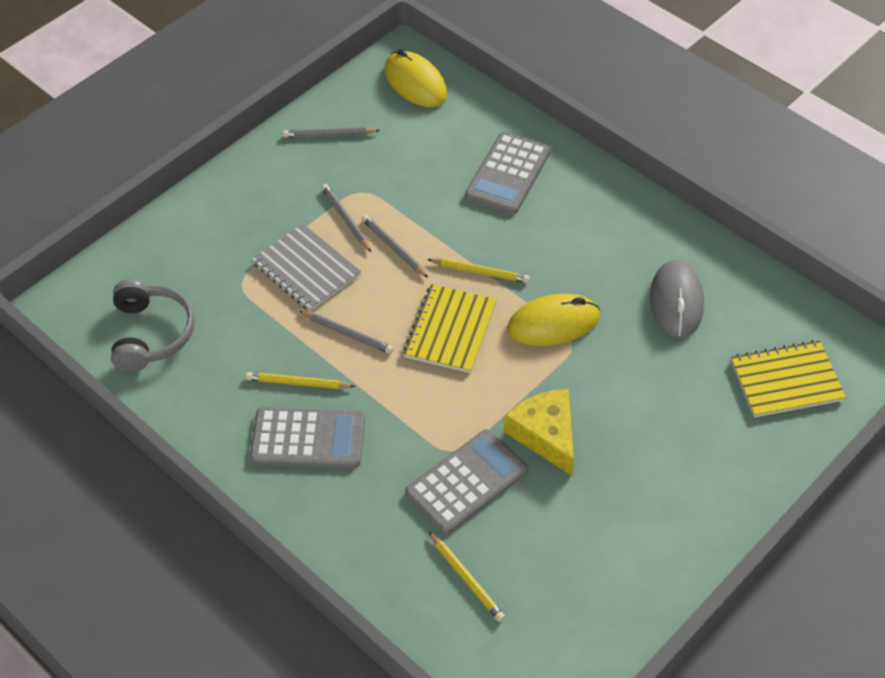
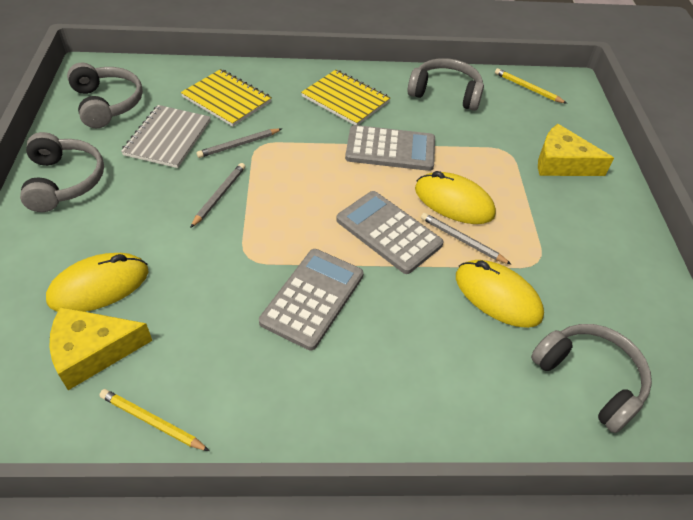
grey headphones: [111,279,195,372] = 1 -> [20,132,104,212] [67,63,143,128] [407,58,484,111] [531,324,652,433] = 4
grey mouse: [650,260,704,338] = 1 -> none = 0
grey pencil: [283,127,380,138] [299,311,393,354] [321,184,371,252] [362,215,428,278] = 4 -> [190,163,245,228] [197,128,282,158] [421,213,512,265] = 3
yellow cheese: [504,389,574,476] = 1 -> [49,307,152,390] [538,124,614,176] = 2
yellow mouse: [385,49,448,107] [507,294,600,346] = 2 -> [46,253,148,312] [415,171,496,224] [456,260,544,328] = 3
yellow pencil: [245,372,356,389] [427,258,530,283] [429,532,505,622] = 3 -> [99,389,209,451] [495,68,567,104] = 2

